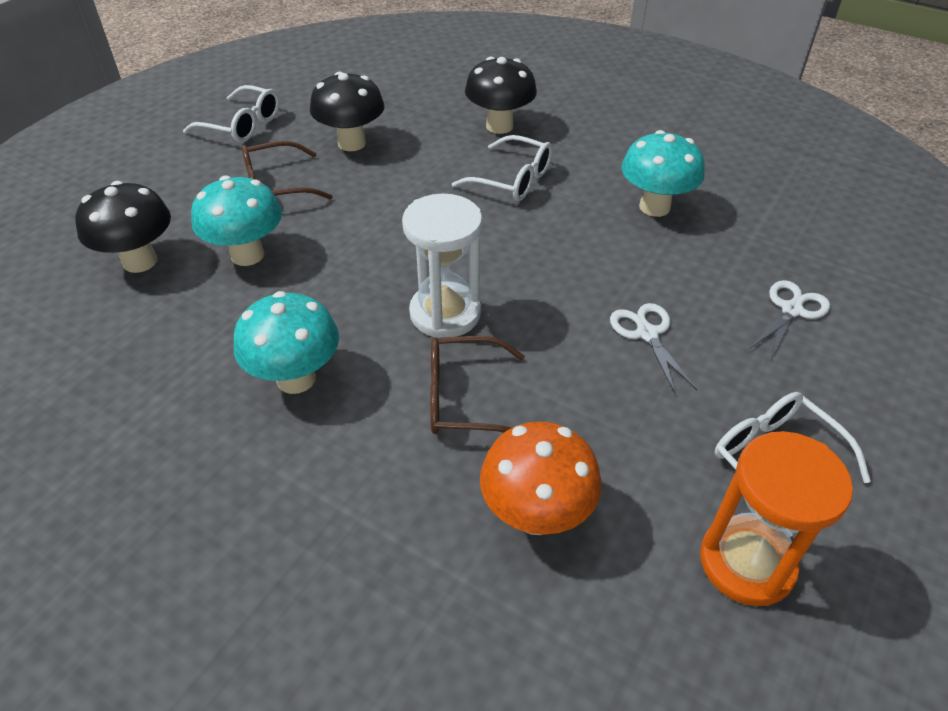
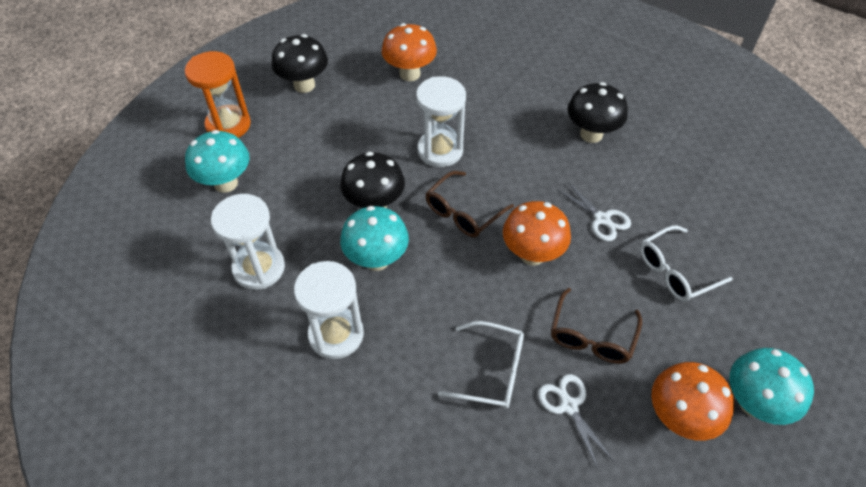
orange mushroom: [480,422,601,535] = 1 -> [382,23,437,81] [503,201,571,266] [651,362,734,441] = 3
white glasses: [183,85,280,143] [452,135,553,201] [714,392,871,537] = 3 -> [438,321,524,408] [640,225,733,302] = 2
white hourglass: [402,194,483,338] = 1 -> [211,194,285,290] [294,261,364,359] [416,76,466,167] = 3

